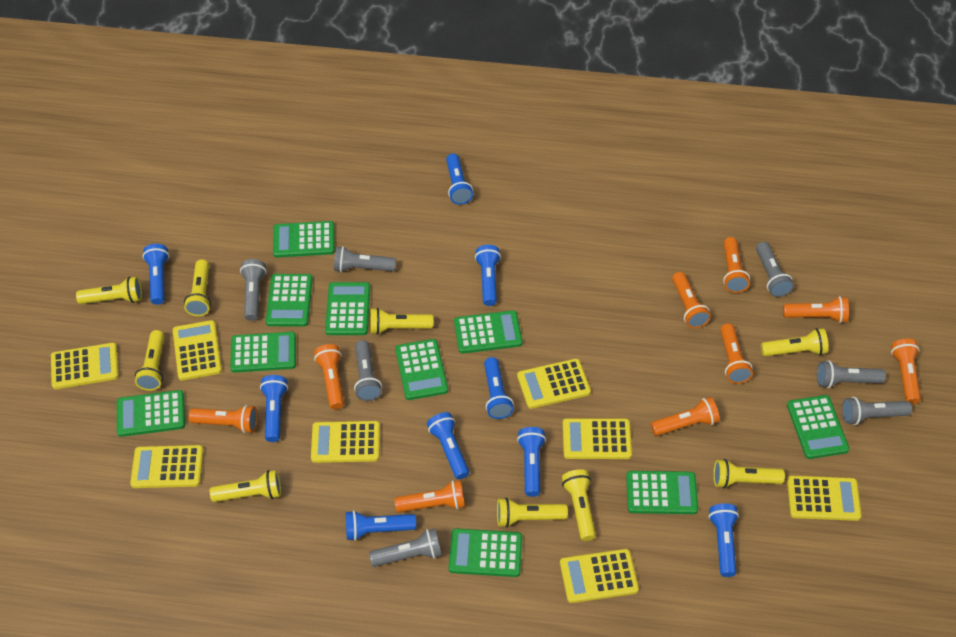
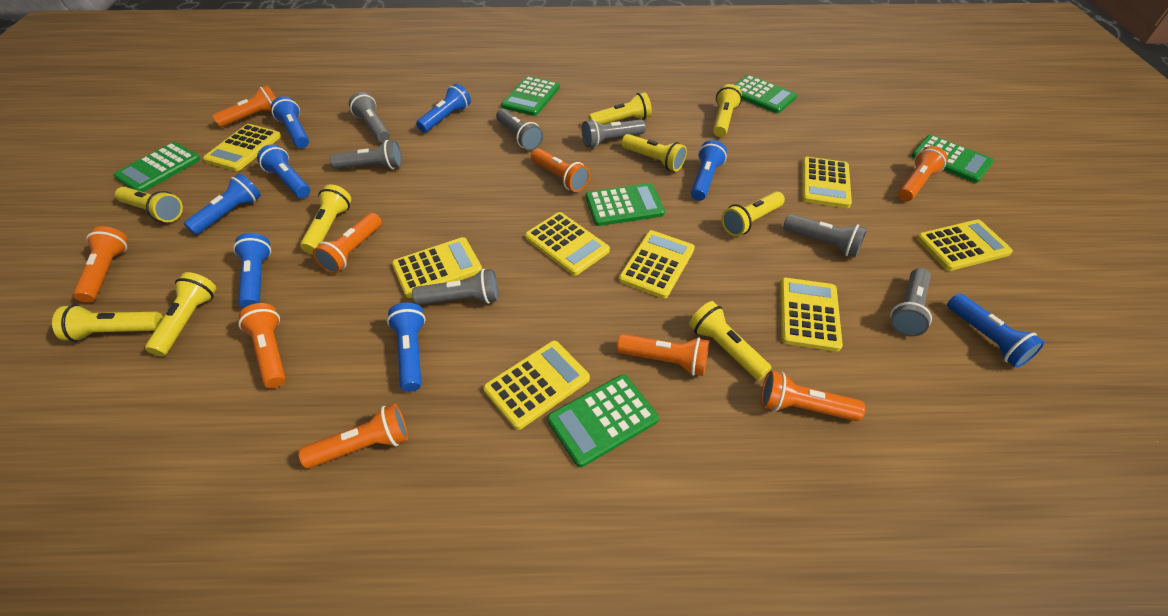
blue flashlight: [143,244,169,305] [260,375,288,442] [346,510,416,541] [427,412,469,479] [446,153,473,205] [475,245,501,306] [484,357,514,419] [517,427,546,497] [709,504,739,577] = 9 -> [184,174,261,235] [233,233,271,308] [257,144,310,198] [271,96,309,148] [387,303,426,392] [416,84,471,133] [691,140,727,201] [947,293,1045,368] = 8
green calculator: [117,390,185,437] [230,332,296,373] [266,274,313,327] [273,221,335,257] [325,282,370,335] [395,339,448,400] [449,528,522,577] [454,310,522,353] [626,471,698,514] [787,395,849,459] = 10 -> [113,142,201,192] [501,76,560,116] [547,374,659,467] [586,183,665,226] [734,75,797,113] [911,135,994,183] = 6

